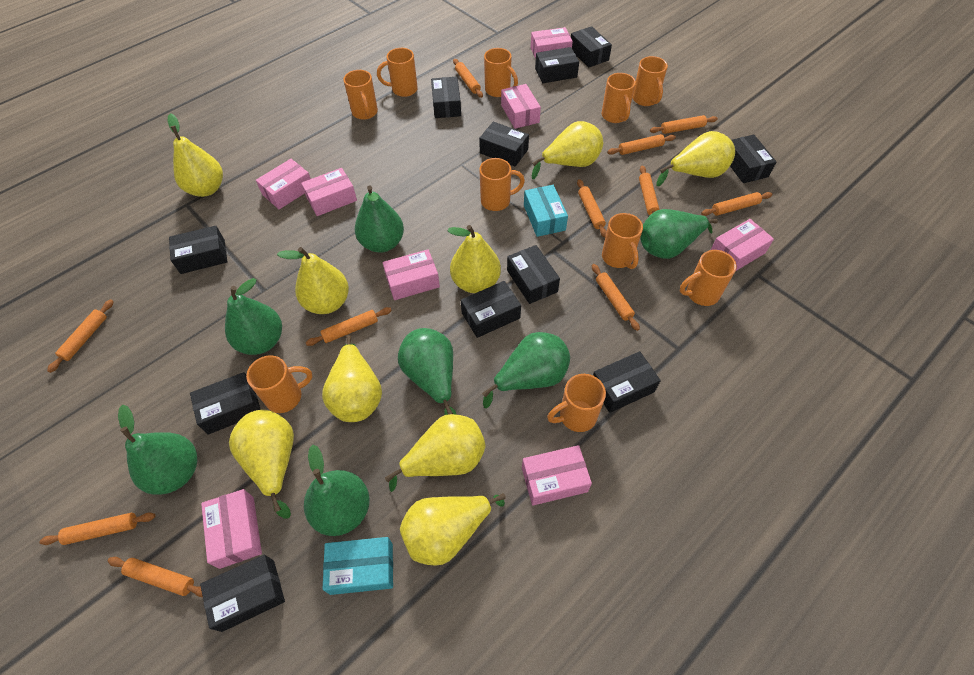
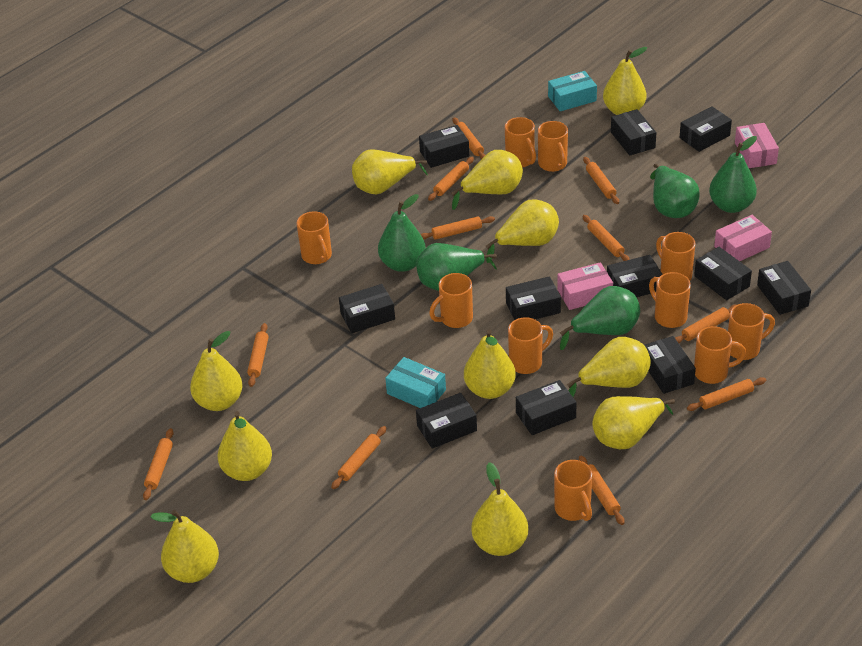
green pear: [118,405,197,495] [225,278,282,355] [304,445,370,536] [355,186,404,253] [398,328,457,415] [482,332,570,408] [640,209,718,259] = 7 -> [378,194,426,272] [416,243,497,291] [560,286,640,350] [650,164,700,218] [709,136,757,213] = 5
pink box: [201,489,262,569] [256,159,311,209] [301,168,357,216] [383,249,440,300] [501,84,541,129] [522,445,592,506] [531,27,573,59] [711,219,774,271] = 8 -> [557,262,613,310] [714,215,772,261] [735,123,779,168] = 3
yellow pear: [168,113,223,197] [229,410,294,518] [277,247,349,314] [322,335,382,422] [385,414,485,492] [400,493,506,566] [447,225,501,293] [532,121,603,179] [656,131,735,186] = 9 -> [150,510,219,583] [190,331,243,411] [217,411,272,481] [352,149,428,195] [451,150,523,210] [464,329,516,399] [471,462,528,556] [486,199,559,263] [567,337,651,397] [592,396,675,449] [603,47,647,115] = 11

